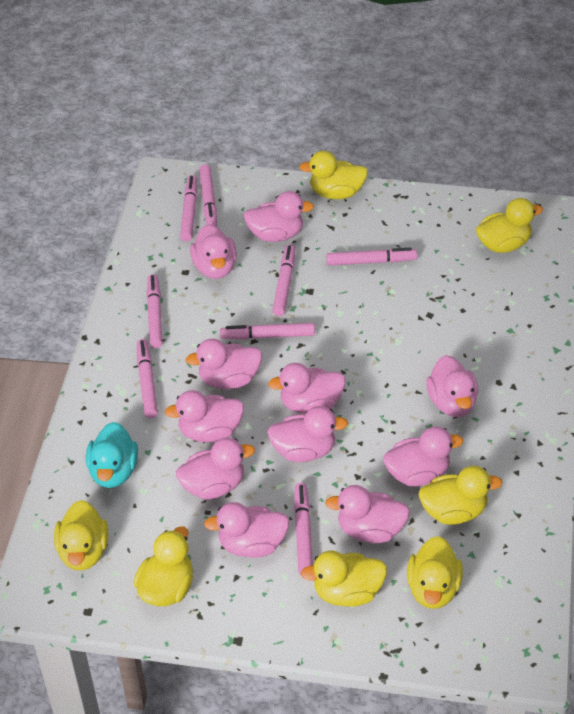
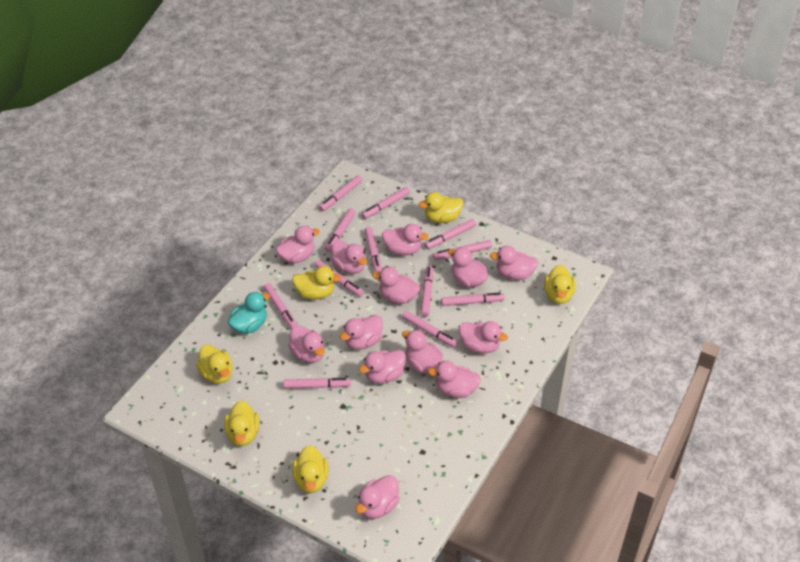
pink duck: [164,390,244,442] [176,438,255,499] [185,339,262,389] [190,224,237,279] [204,502,289,558] [243,191,314,242] [267,406,348,462] [268,363,346,414] [325,485,410,543] [383,426,463,487] [426,355,478,417] = 11 -> [276,226,320,263] [288,325,325,363] [331,240,367,274] [340,315,383,350] [355,475,400,519] [359,350,406,384] [372,267,420,304] [382,224,429,256] [402,330,443,373] [428,361,481,398] [448,247,488,288] [459,321,508,354] [490,246,538,280] = 13
pink marker: [137,339,158,418] [147,274,163,348] [180,175,197,242] [199,164,217,227] [220,323,315,340] [272,245,295,316] [294,483,313,575] [326,248,417,266] = 8 -> [263,283,297,329] [283,378,351,389] [315,260,364,297] [319,175,362,211] [325,208,356,252] [362,187,410,219] [364,227,382,272] [402,311,458,347] [420,266,433,317] [424,219,476,249] [433,240,492,260] [441,292,504,306] = 12
yellow duck: [54,500,108,571] [134,526,193,606] [299,151,368,199] [301,551,387,607] [407,536,463,609] [419,466,503,525] [476,198,543,253] = 7 -> [196,344,232,384] [224,401,259,446] [292,266,341,299] [292,445,329,493] [418,192,463,223] [544,265,576,304] = 6

